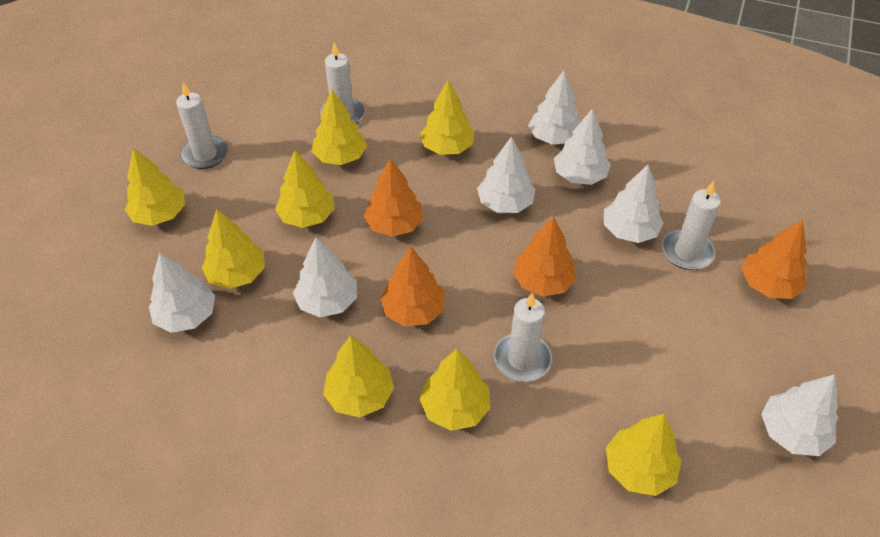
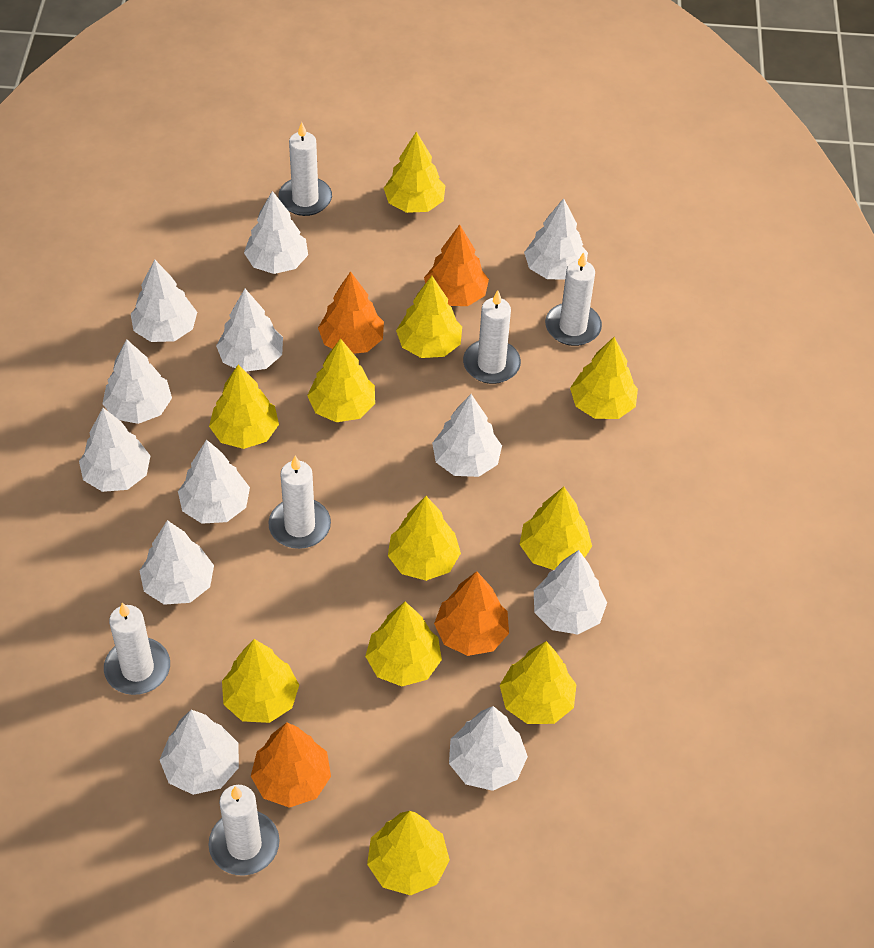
white candle: [176,82,228,169] [320,42,365,124] [494,293,552,382] [662,181,721,270] = 4 -> [104,602,170,695] [208,785,280,876] [268,456,331,549] [278,122,332,216] [463,290,521,384] [545,252,602,346] = 6
white tree: [149,252,215,333] [293,237,357,317] [477,136,535,213] [528,70,581,145] [554,108,611,185] [604,165,664,243] [761,374,838,456] = 7 -> [79,408,151,492] [102,339,172,424] [131,259,197,342] [139,520,214,605] [160,710,239,795] [178,439,250,524] [216,289,283,371] [244,191,308,274] [432,394,502,477] [449,706,528,791] [524,198,588,279] [534,550,607,634] = 12
yellow tree: [125,148,185,226] [202,209,265,289] [275,150,335,228] [312,90,367,165] [323,335,394,417] [419,349,491,431] [420,80,474,155] [606,413,682,496] = 8 -> [209,364,279,449] [222,639,299,723] [307,338,375,422] [365,602,442,686] [367,811,450,896] [384,132,445,213] [388,496,461,581] [396,276,462,358] [500,641,577,724] [519,487,592,570] [570,337,638,419] = 11

